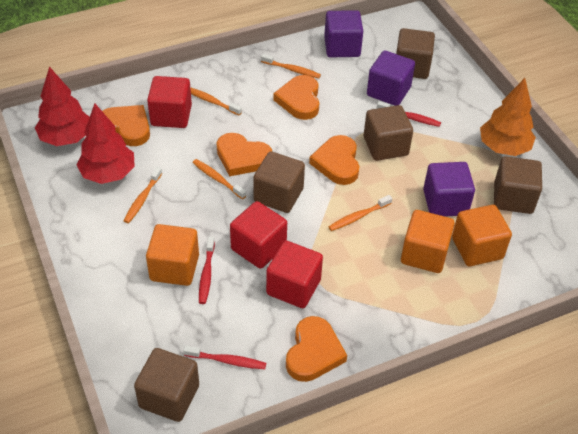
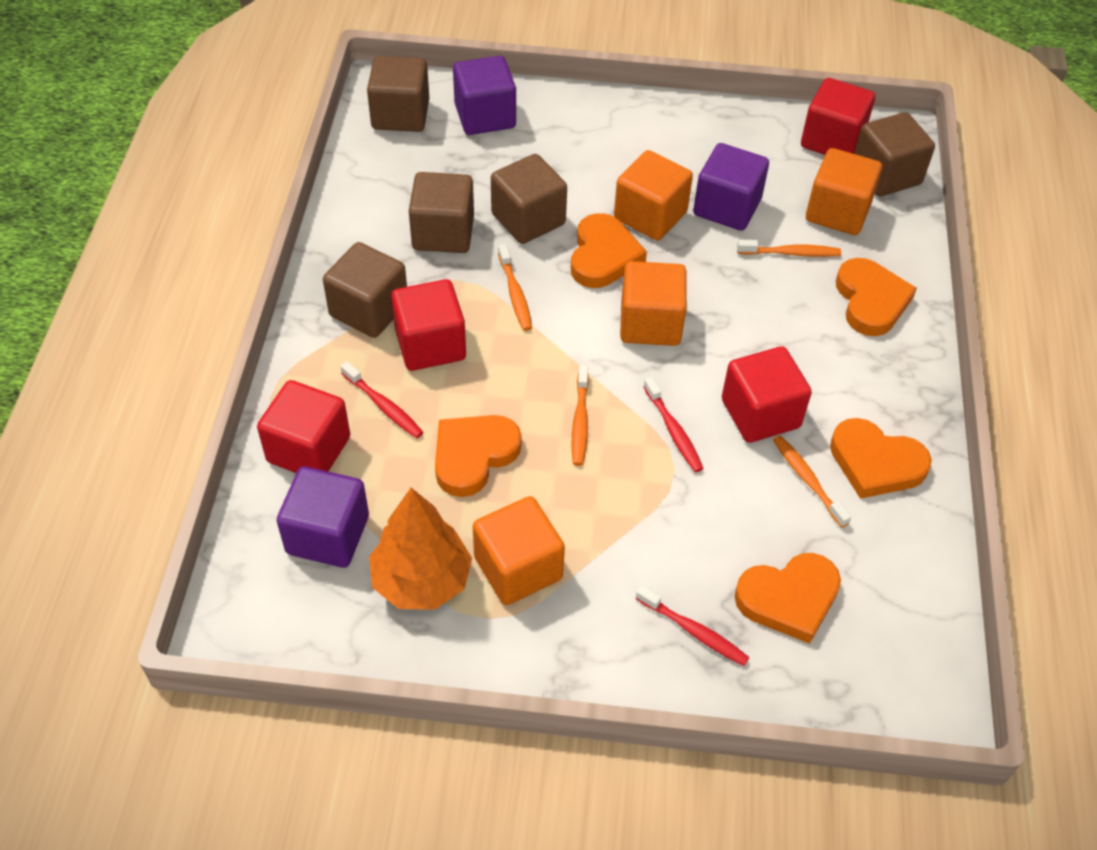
orange cube: [146,224,199,286] [401,210,455,273] [452,205,512,266] = 3 -> [473,496,565,605] [614,150,693,241] [620,261,687,346] [806,148,882,235] = 4
orange toothbrush: [124,167,162,223] [190,87,242,115] [193,159,246,199] [261,54,321,78] [328,195,392,231] = 5 -> [498,244,532,331] [572,365,589,466] [737,240,841,257] [773,435,851,528] = 4
red cube: [147,76,192,128] [230,201,287,269] [266,241,323,308] = 3 -> [257,380,350,473] [391,279,466,371] [722,346,812,443] [801,78,875,155] = 4
red tree: [35,67,90,146] [76,104,135,184] = 2 -> none = 0

